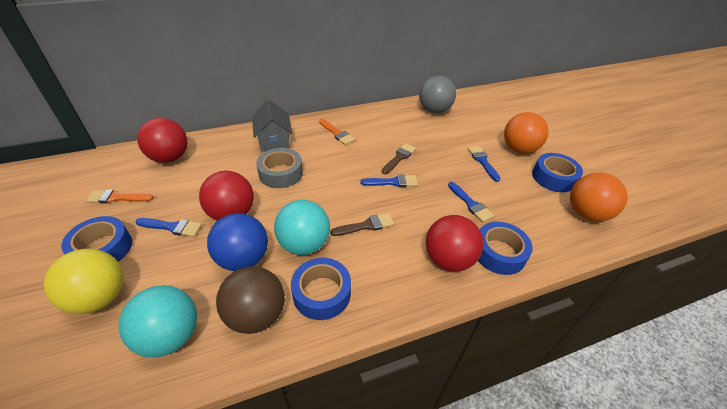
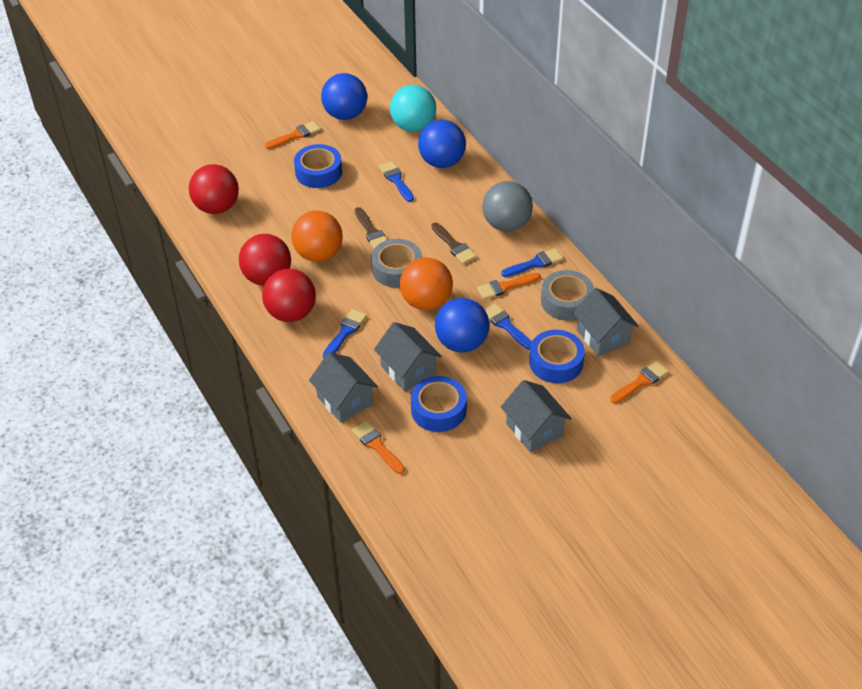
blue ball: [207,213,268,271] = 1 -> [321,73,367,120] [418,120,466,168] [435,298,489,353] = 3
blue tape: [61,216,132,262] [291,258,351,320] [478,222,533,275] [532,153,583,192] = 4 -> [294,144,342,188] [411,376,467,432] [529,330,585,383] = 3
brown ball: [216,266,285,334] = 1 -> none = 0
grey house: [252,100,292,152] = 1 -> [309,352,378,423] [374,322,442,391] [501,380,572,452] [573,288,639,357] = 4
grey tape: [256,148,303,188] = 1 -> [371,239,422,288] [541,270,594,321] = 2
orange brush: [86,189,154,204] [319,119,355,145] = 2 -> [265,121,321,149] [352,421,405,474] [477,273,541,300] [610,361,669,404] = 4
turquoise ball: [119,285,197,357] [274,200,330,255] = 2 -> [390,85,436,132] = 1
yellow ball: [44,249,124,314] = 1 -> none = 0

